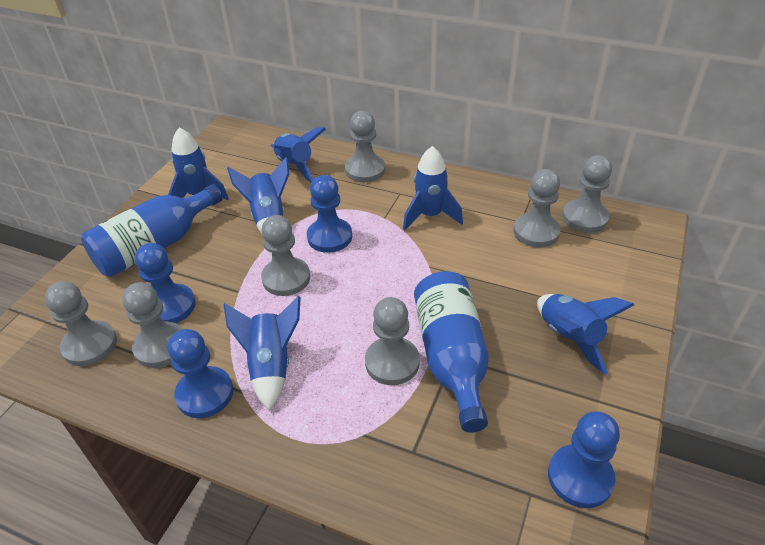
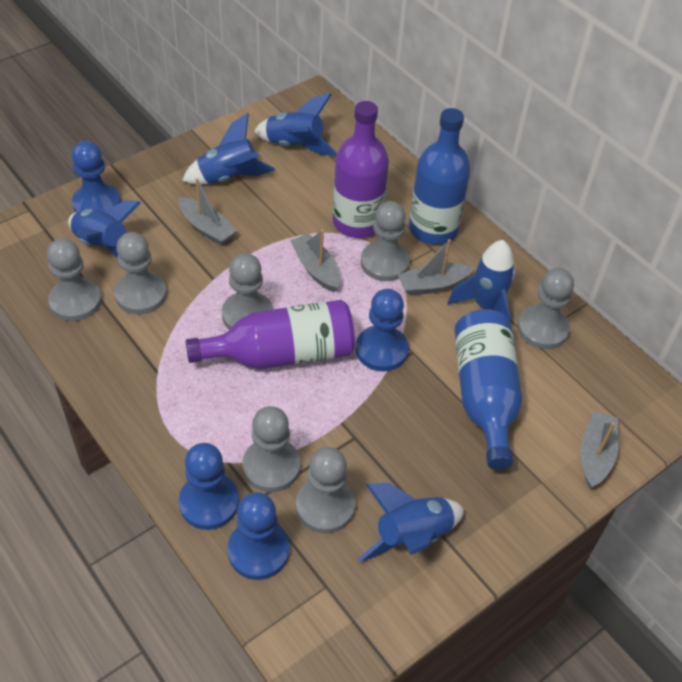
blue rocket: [168,128,229,201] [223,296,301,411] [227,157,289,234] [271,127,326,182] [403,146,463,230] [537,294,634,375] = 6 -> [68,200,141,258] [182,113,275,184] [254,93,337,156] [358,483,464,562] [448,240,515,320] = 5
grey boat: none = 0 -> [178,178,237,245] [290,230,340,292] [398,239,474,296] [581,411,618,488] = 4
purple bottle: none = 0 -> [185,300,355,369] [333,101,389,238] = 2

